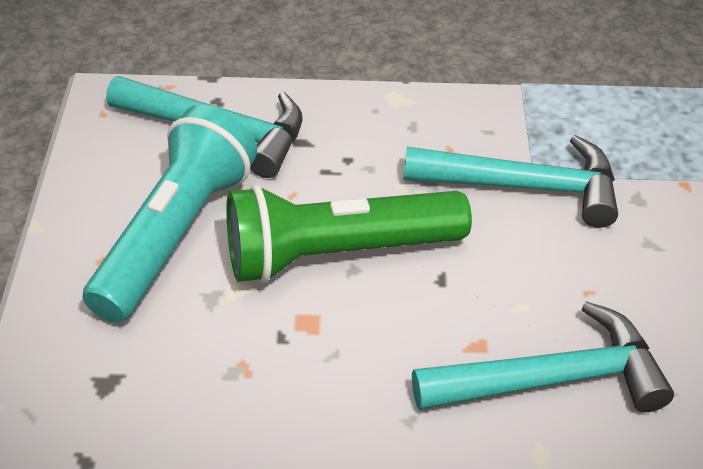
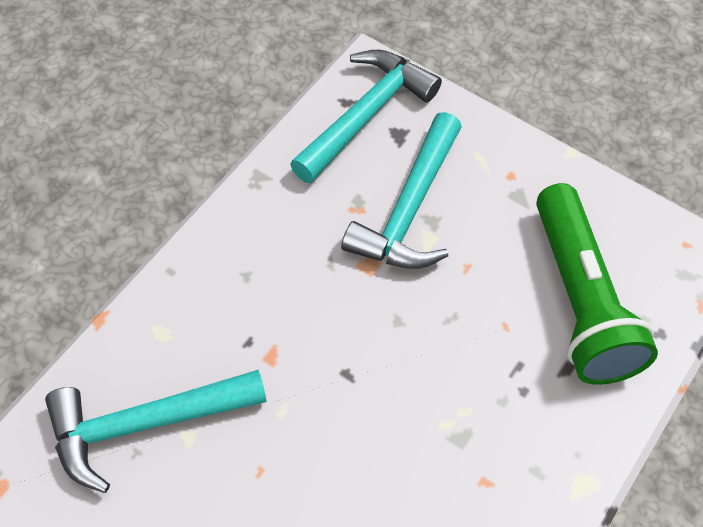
turquoise flashlight: [83,105,257,323] = 1 -> none = 0

